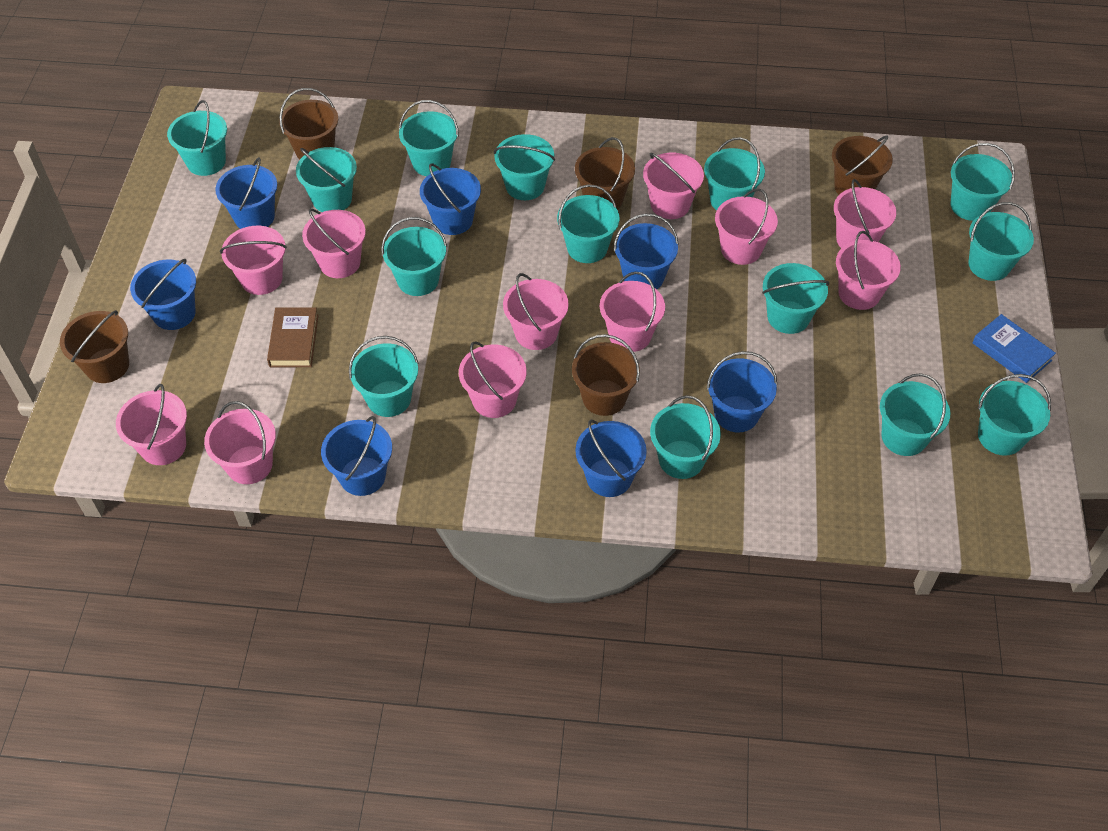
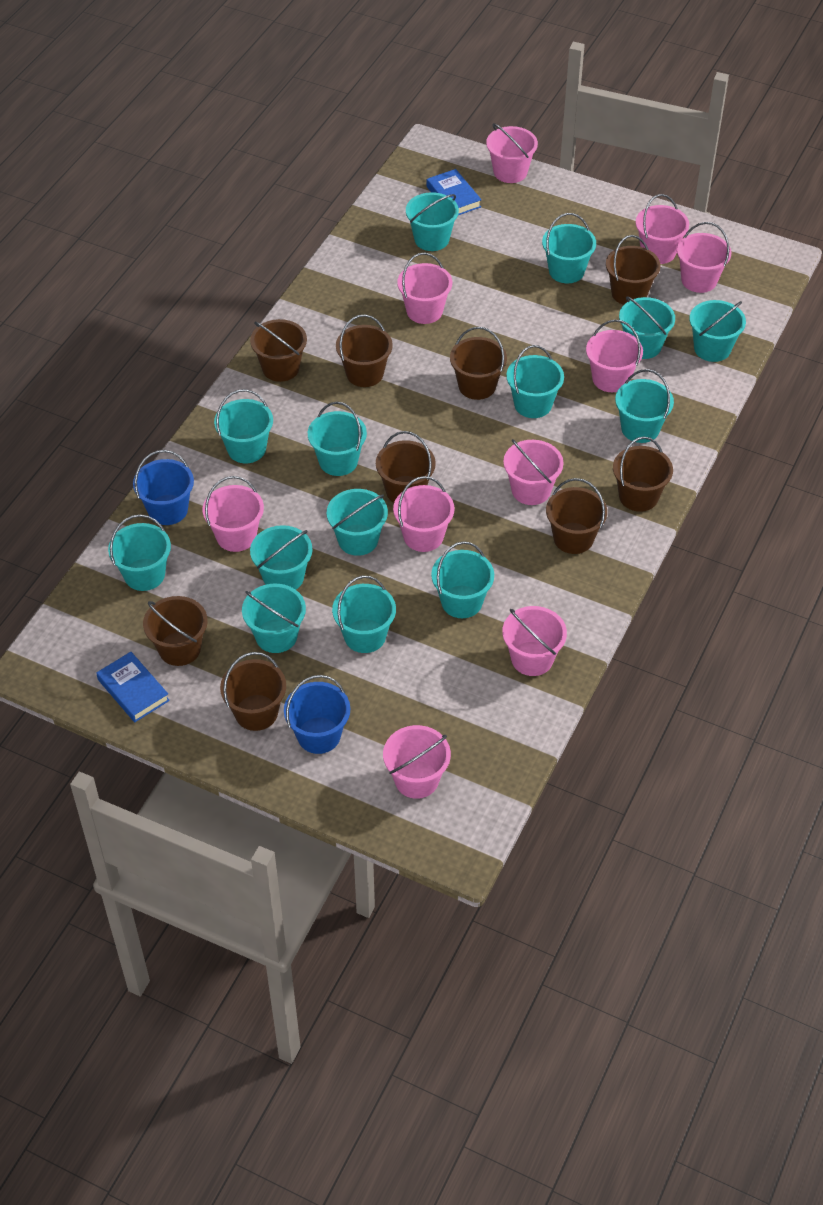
blue book: [972,314,1056,383] = 1 -> [96,652,170,722] [427,169,481,215] = 2
blue bucket: [130,259,196,330] [215,157,277,229] [321,416,392,496] [420,163,481,235] [575,420,647,497] [614,214,679,290] [707,351,777,432] = 7 -> [133,450,194,525] [284,675,350,754] = 2
brown book: [267,307,319,367] = 1 -> none = 0
brown bucket: [60,310,129,383] [279,88,338,160] [572,334,640,416] [575,137,635,210] [832,136,893,195] = 5 -> [143,596,208,666] [220,652,286,731] [250,319,307,382] [336,314,393,387] [376,431,436,503] [450,327,507,400] [546,478,607,554] [606,235,661,305] [613,436,673,512] = 9
pink bucket: [116,384,187,465] [204,401,276,484] [220,226,287,295] [302,209,366,278] [459,341,527,418] [503,273,569,350] [600,272,665,352] [643,153,704,219] [715,188,778,265] [834,179,896,248] [836,231,901,310] = 11 -> [203,476,264,552] [383,725,451,799] [393,476,455,552] [397,252,452,324] [486,123,538,183] [502,606,567,676] [503,439,564,505] [586,320,643,392] [636,194,689,264] [677,222,731,293] = 10

